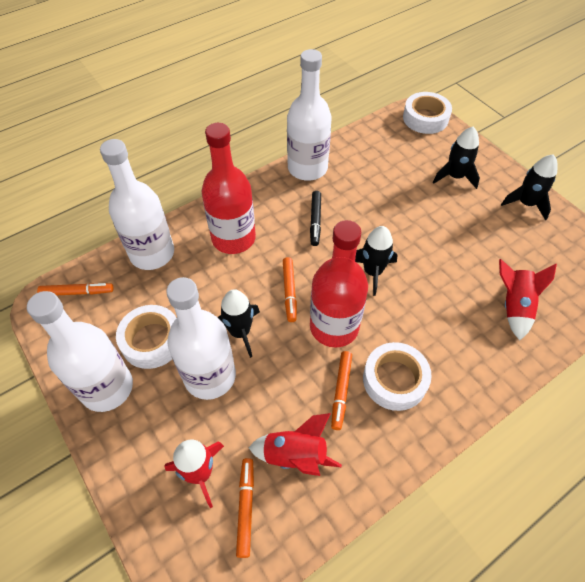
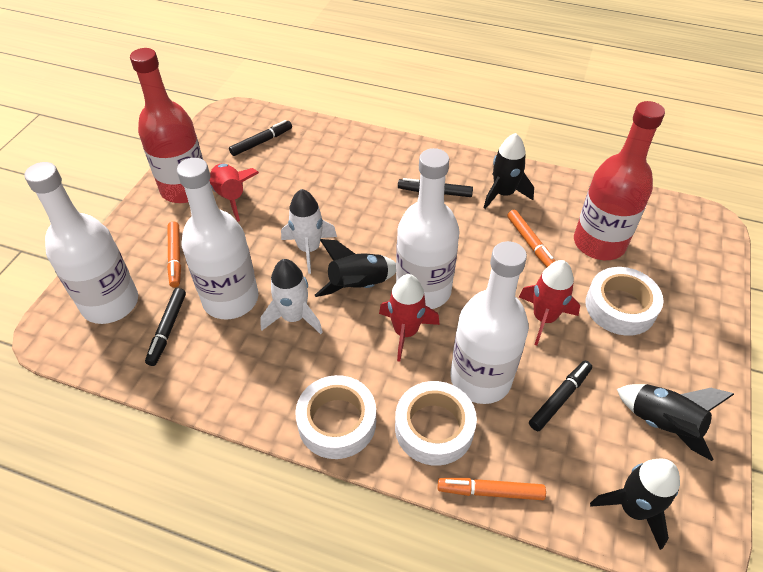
black marker: [310,191,321,246] = 1 -> [145,288,186,366] [229,120,292,156] [398,178,473,197] [529,361,592,431] = 4
orange marker: [37,283,114,295] [236,458,254,558] [283,257,297,322] [331,351,352,430] = 4 -> [167,221,181,287] [438,478,546,500] [507,210,555,267] = 3
white rocket: none = 0 -> [260,259,323,334] [281,189,337,274] = 2

